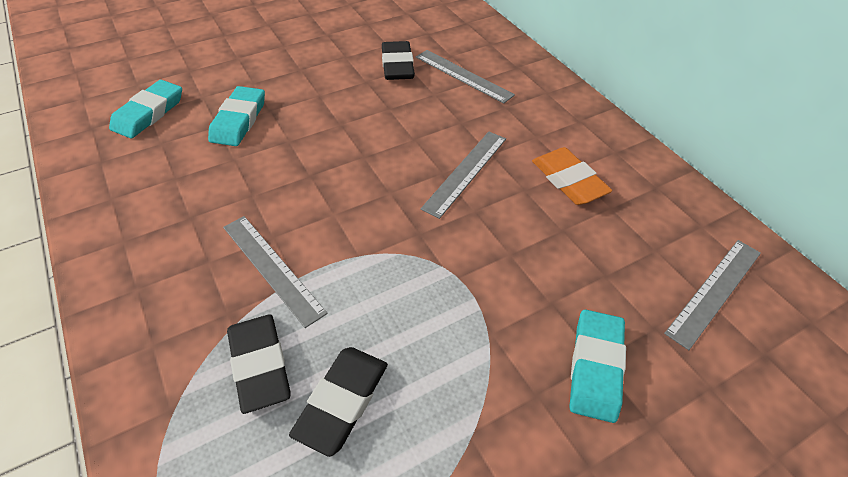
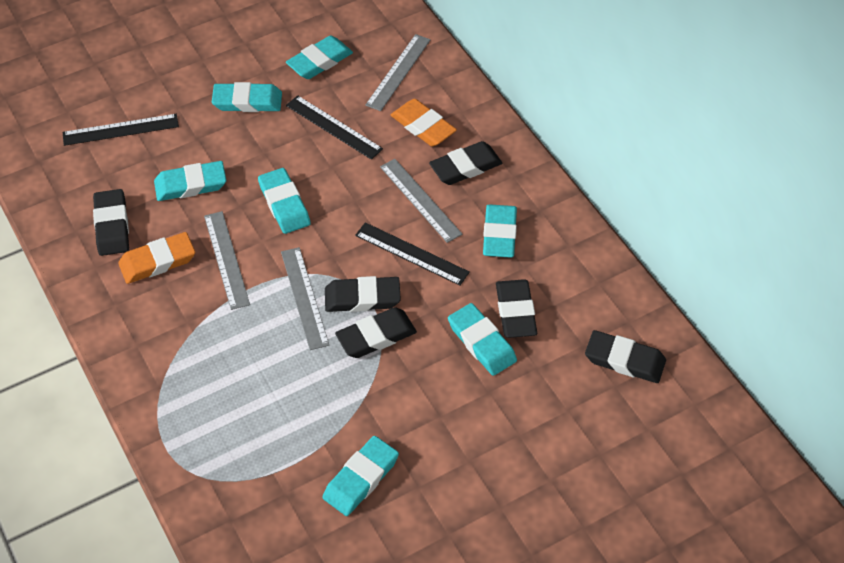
black eraser: [227,314,290,414] [289,347,388,457] [382,41,415,80] = 3 -> [93,189,129,256] [325,276,401,312] [335,307,417,358] [429,141,502,185] [496,279,537,338] [585,330,666,383] = 6
black ruler: none = 0 -> [63,114,179,146] [286,95,383,160] [355,222,470,286] = 3
orange eraser: [532,147,612,205] = 1 -> [118,232,195,284] [391,99,457,147] = 2
turquoise eraser: [109,80,182,139] [208,86,265,146] [570,309,626,423] = 3 -> [154,161,226,201] [212,82,282,112] [258,168,311,234] [286,36,353,79] [322,436,399,516] [448,303,517,376] [483,204,517,258] = 7

